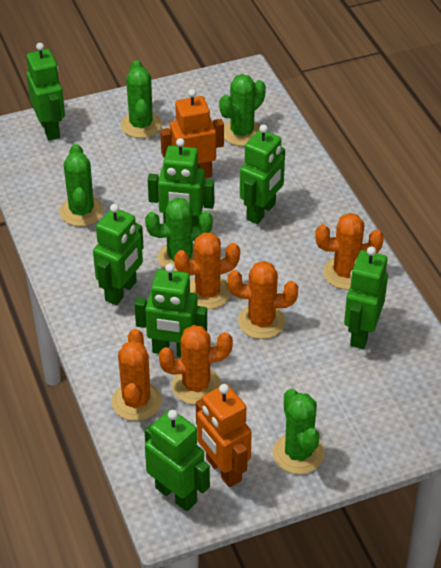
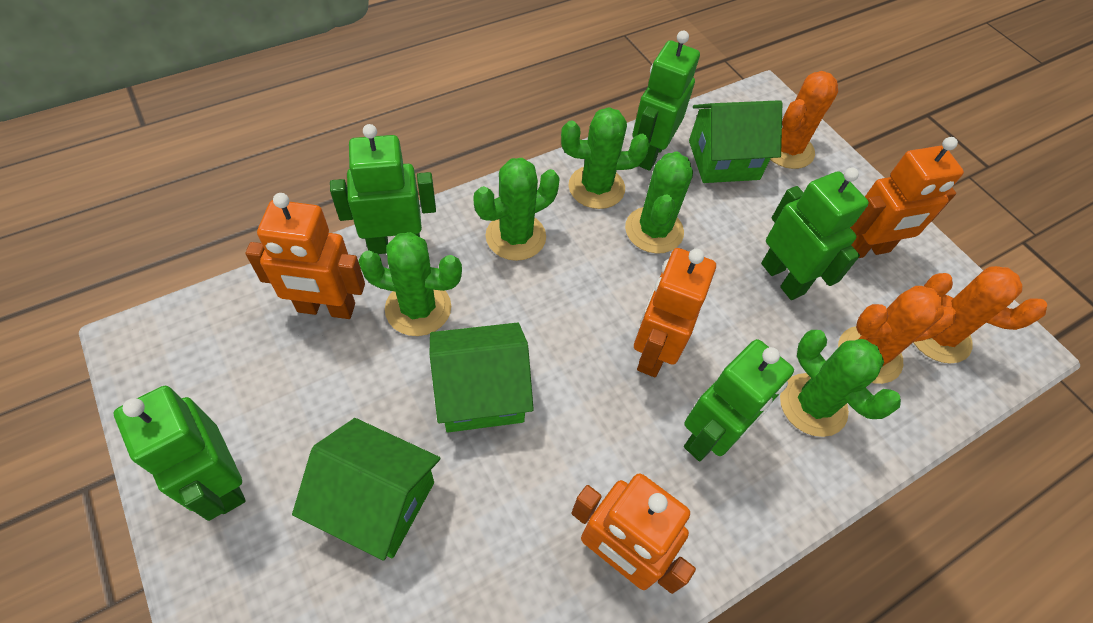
green house: none = 0 -> [292,418,440,561] [430,323,534,432] [689,100,782,183] = 3
green robot: [26,43,65,140] [93,204,144,305] [134,263,207,357] [144,410,210,511] [148,138,214,227] [240,124,285,224] [344,246,388,349] = 7 -> [114,386,246,521] [330,124,436,254] [633,30,700,171] [684,339,794,461] [761,168,869,300] = 5
orange cactus: [111,329,162,421] [159,325,233,405] [174,233,240,309] [227,261,298,339] [315,213,384,289] = 5 -> [770,71,838,169] [838,286,956,384] [913,266,1047,364] = 3
orange robot: [160,89,224,178] [196,384,252,487] = 2 -> [245,193,365,319] [571,473,696,594] [634,248,716,377] [850,137,964,258] = 4

